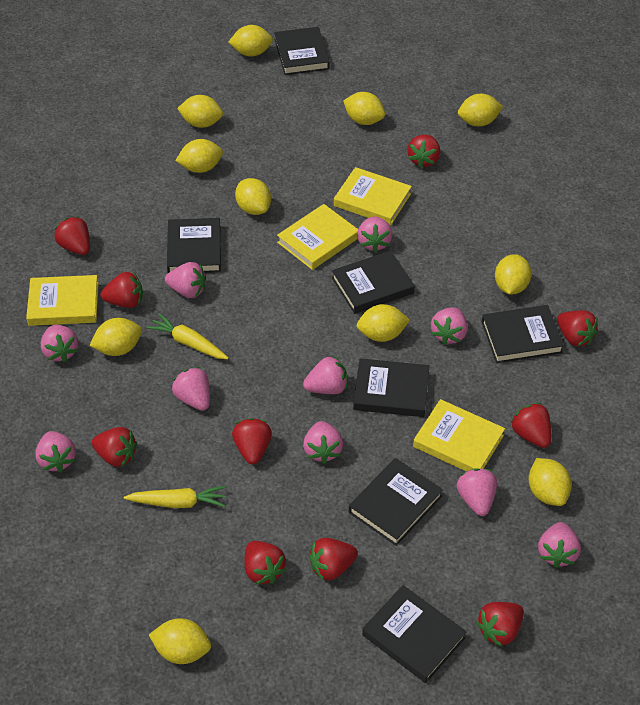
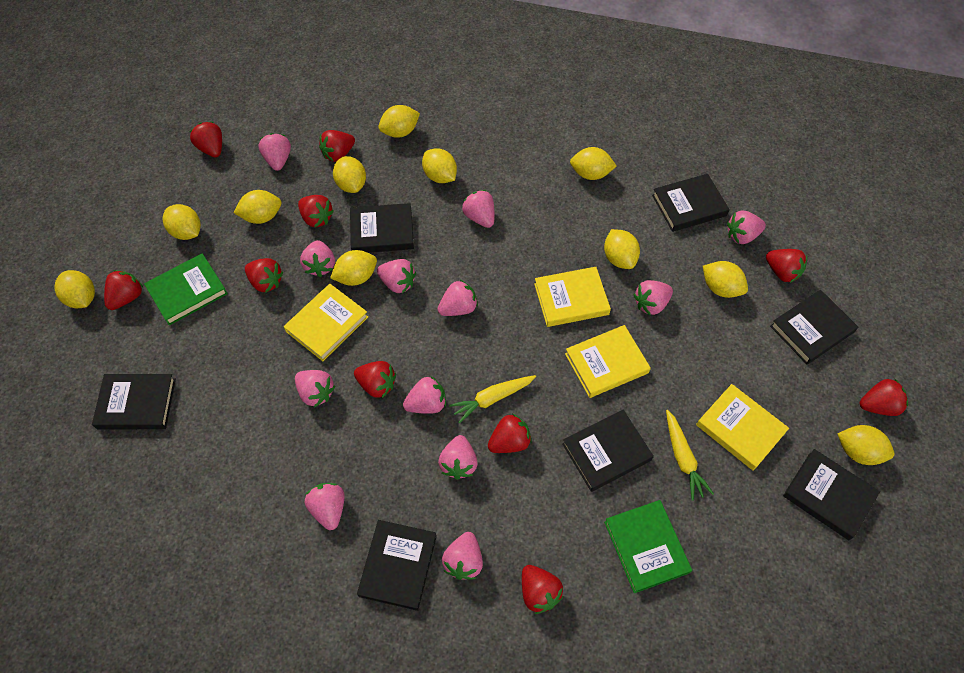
green book: none = 0 -> [144,253,228,325] [604,500,692,593] = 2
pink strawberry: [35,431,76,472] [41,325,78,362] [165,262,206,298] [172,367,210,411] [303,356,347,394] [303,421,343,464] [357,217,392,252] [431,307,467,345] [457,468,497,516] [538,522,581,568] = 10 -> [258,133,291,171] [295,370,335,408] [300,240,335,277] [305,483,345,530] [377,259,416,293] [403,376,446,414] [438,280,478,316] [438,435,478,480] [442,532,483,580] [462,190,495,228] [633,280,673,316] [727,210,766,244] = 12

